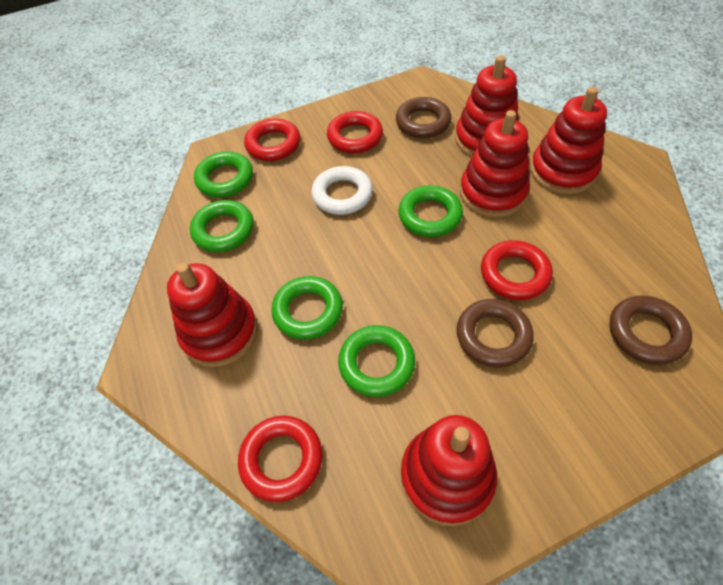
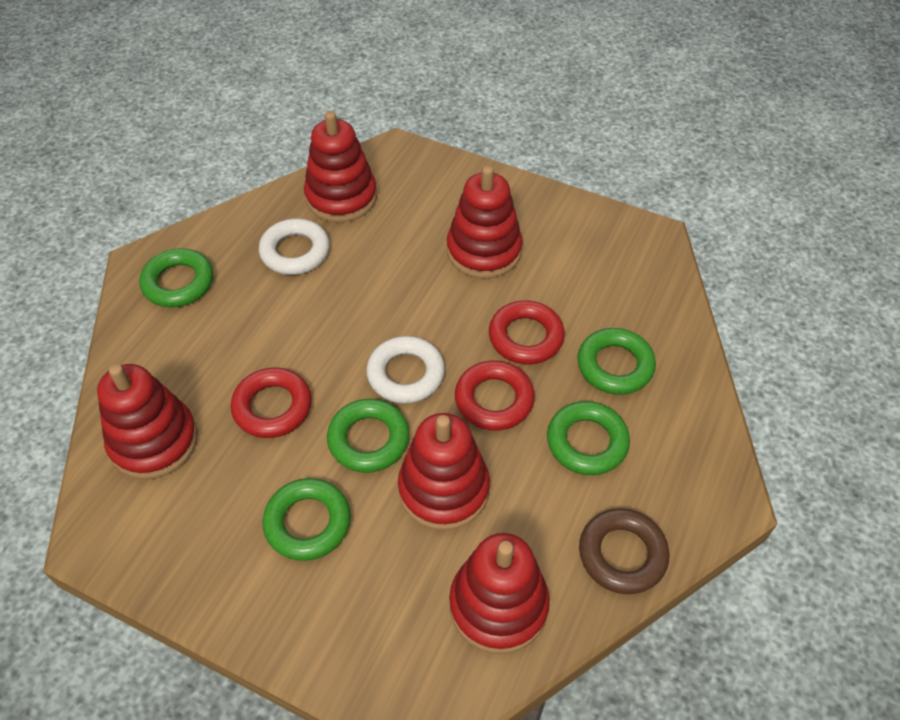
brown ring: [396,97,451,138] [456,299,534,367] [609,295,692,365] = 3 -> [579,508,669,594] = 1
red ring: [238,416,323,502] [244,118,300,161] [327,111,383,153] [481,240,553,300] = 4 -> [231,367,312,438] [455,361,535,431] [489,300,565,364] = 3
white ring: [311,166,373,215] = 1 -> [259,219,330,275] [366,336,445,404] = 2

